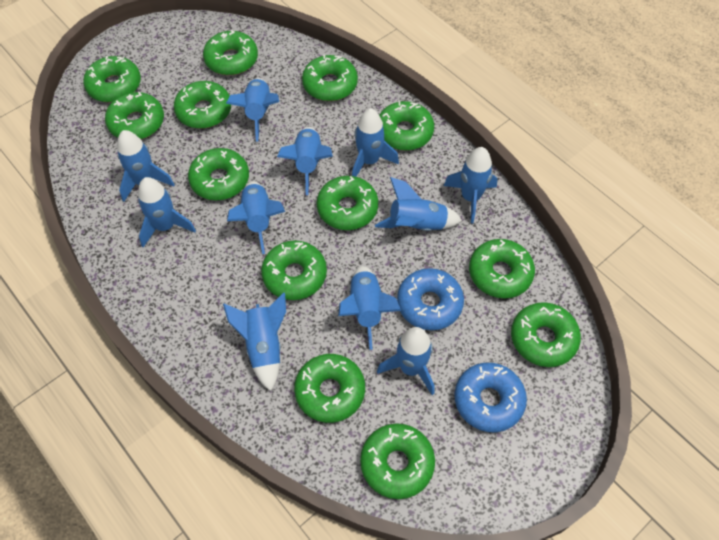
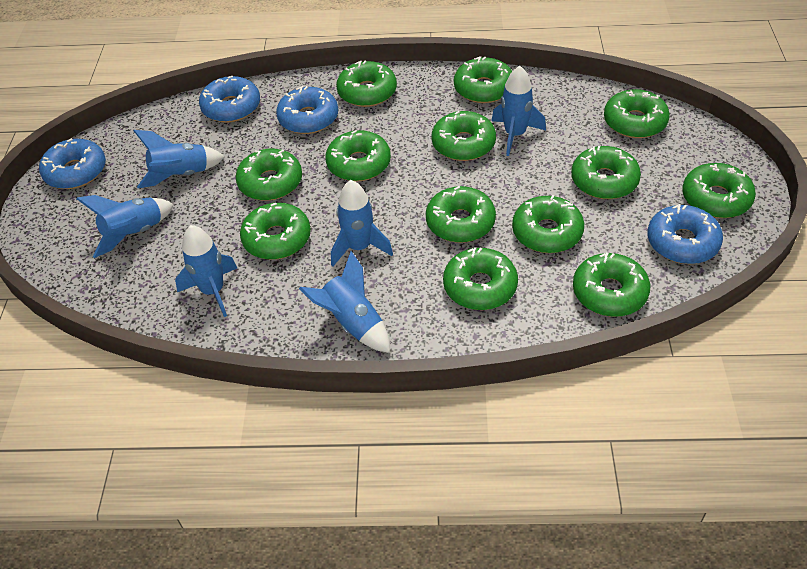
blue donut: [397,268,464,330] [454,363,527,432] = 2 -> [39,138,106,189] [199,76,260,122] [276,86,338,134] [647,204,723,264] = 4
blue rocket: [117,130,175,202] [138,177,196,247] [223,293,286,391] [226,78,279,142] [227,181,285,254] [277,127,333,195] [338,266,401,350] [352,108,399,177] [375,177,462,231] [377,327,434,395] [444,147,498,223] = 11 -> [76,195,174,258] [134,130,225,188] [175,225,237,317] [299,251,390,353] [331,180,393,267] [492,66,546,156] = 6

